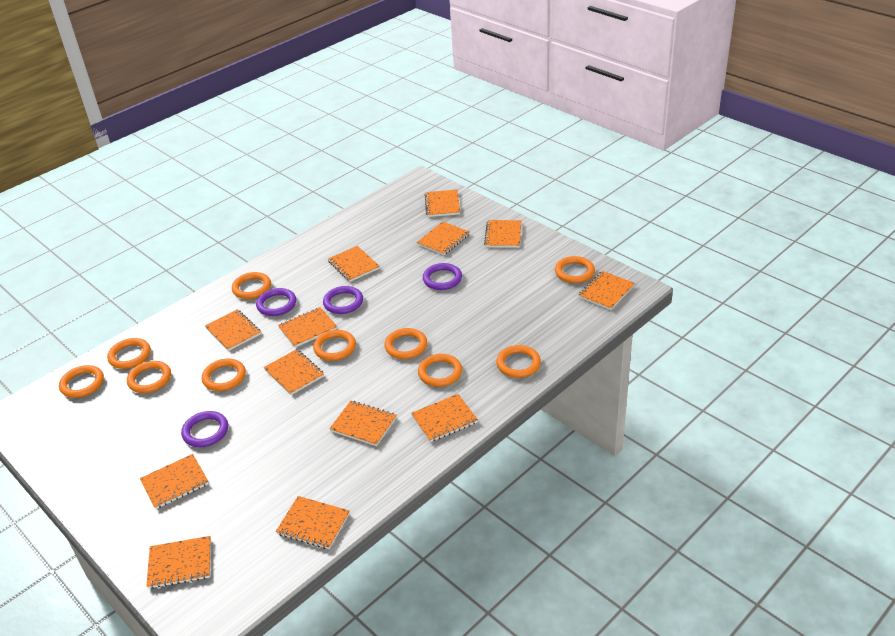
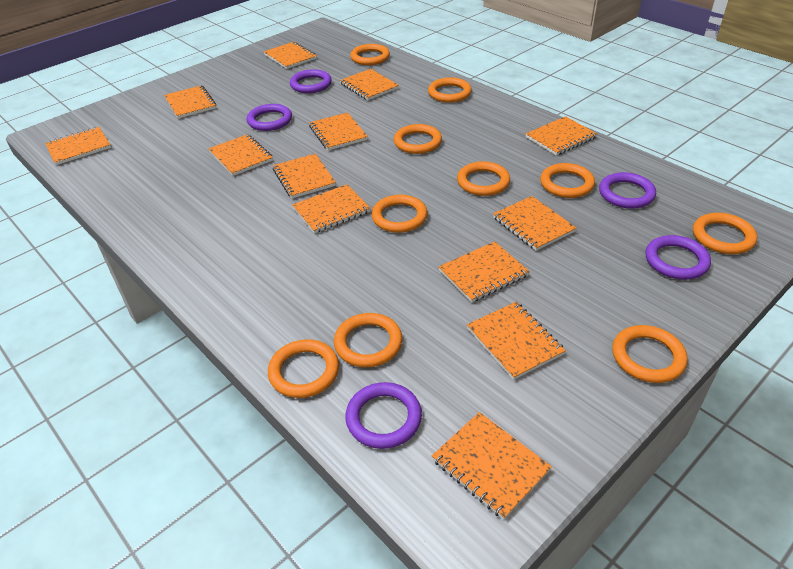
purple ring: [181,411,228,447] [256,288,296,316] [323,286,363,314] [423,263,462,290] = 4 -> [247,104,292,131] [290,69,332,93] [345,382,422,449] [599,172,656,209] [646,235,711,280] = 5

